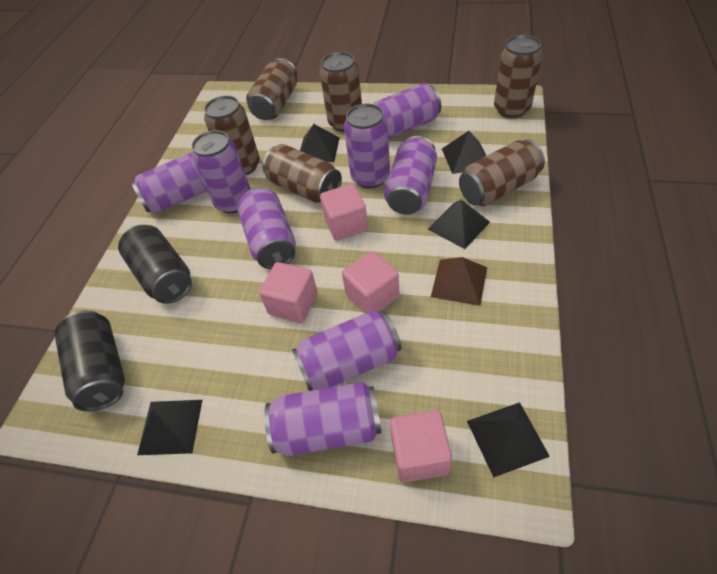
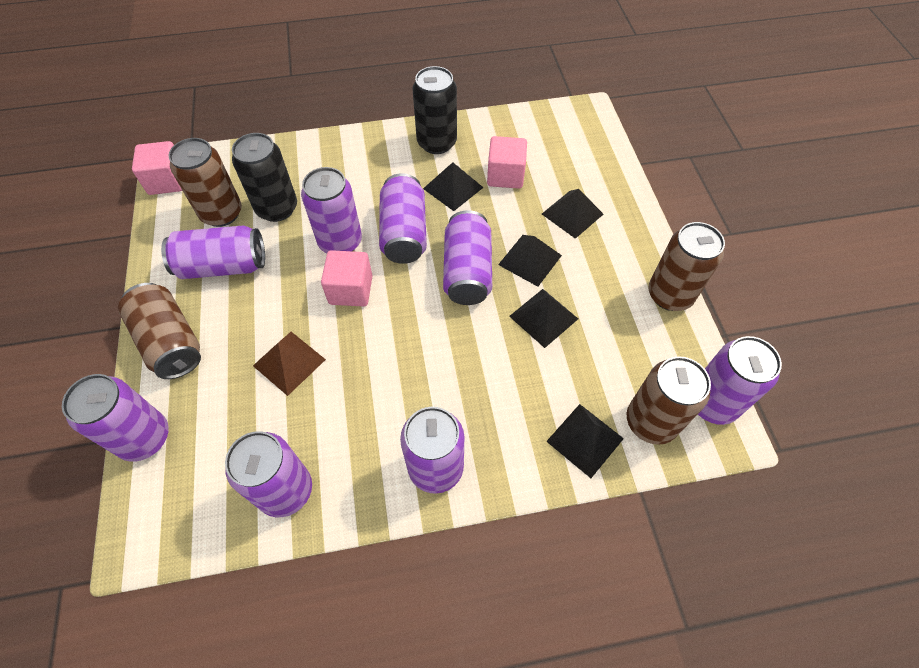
brown can: [204,96,260,175] [246,58,297,120] [262,144,342,203] [320,52,362,132] [459,139,545,206] [494,35,542,118] = 6 -> [118,283,201,379] [169,138,242,227] [627,356,711,445] [648,222,725,311] = 4
pink cube: [259,262,318,323] [320,184,368,241] [342,251,400,313] [390,410,452,482] = 4 -> [132,141,182,195] [321,250,373,306] [487,136,527,189] = 3

